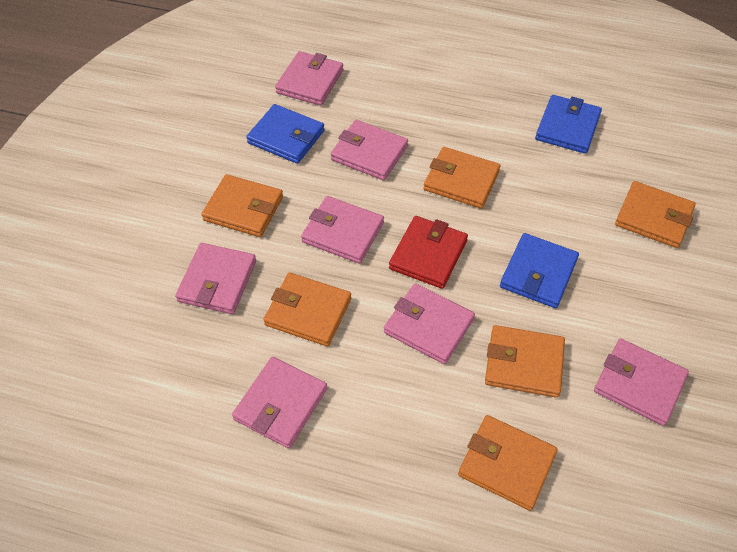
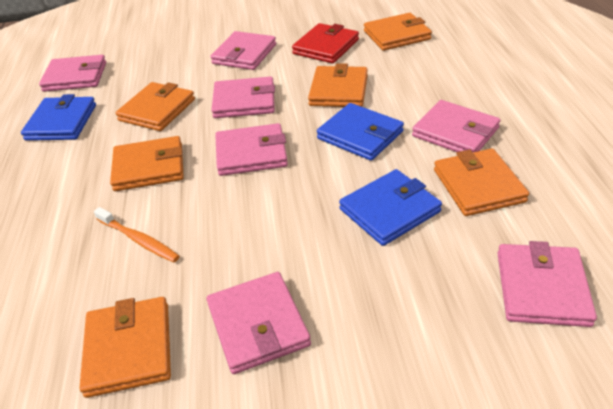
orange toothbrush: none = 0 -> [94,207,180,262] = 1

